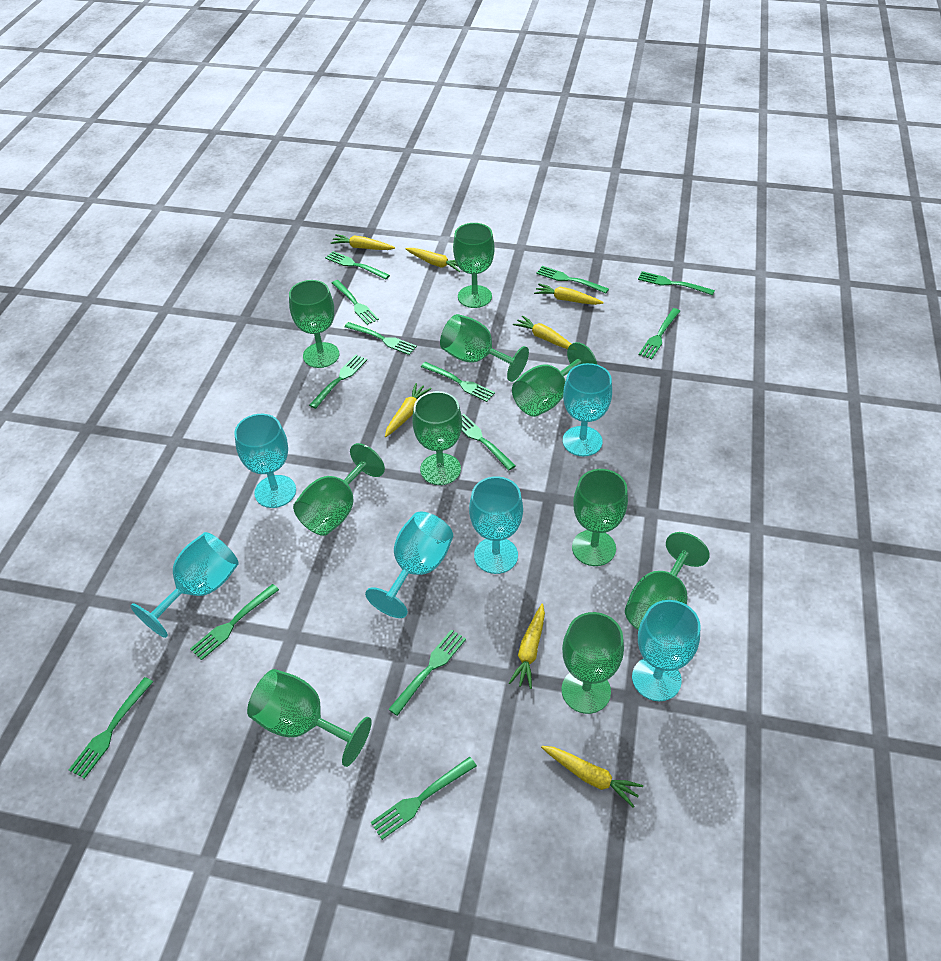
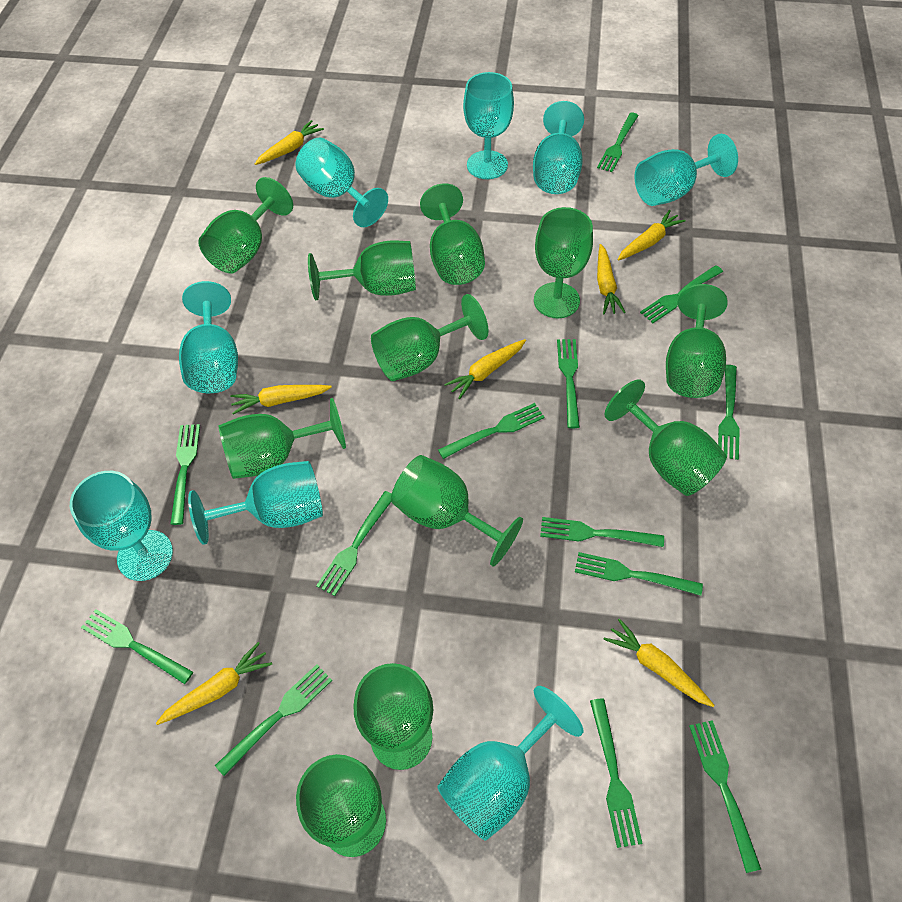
green goblet: [247,669,372,767] [289,280,339,368] [293,443,385,536] [412,391,462,485] [440,314,529,382] [453,223,495,308] [512,342,597,417] [561,612,624,714] [572,469,628,566] [625,532,710,630] = 10 -> [198,177,293,273] [218,398,346,479] [296,754,386,857] [308,241,416,300] [354,663,433,770] [371,294,489,381] [391,455,523,566] [420,183,485,285] [534,207,593,318] [604,380,727,496] [666,284,728,398] = 11
turquoise goblet: [130,532,239,638] [234,414,296,508] [365,512,453,618] [469,476,523,574] [562,363,612,456] [632,600,700,701] = 6 -> [70,471,173,581] [179,281,238,393] [188,461,323,545] [295,138,388,227] [437,686,583,840] [463,72,514,179] [533,101,584,194] [634,133,738,206] = 8

